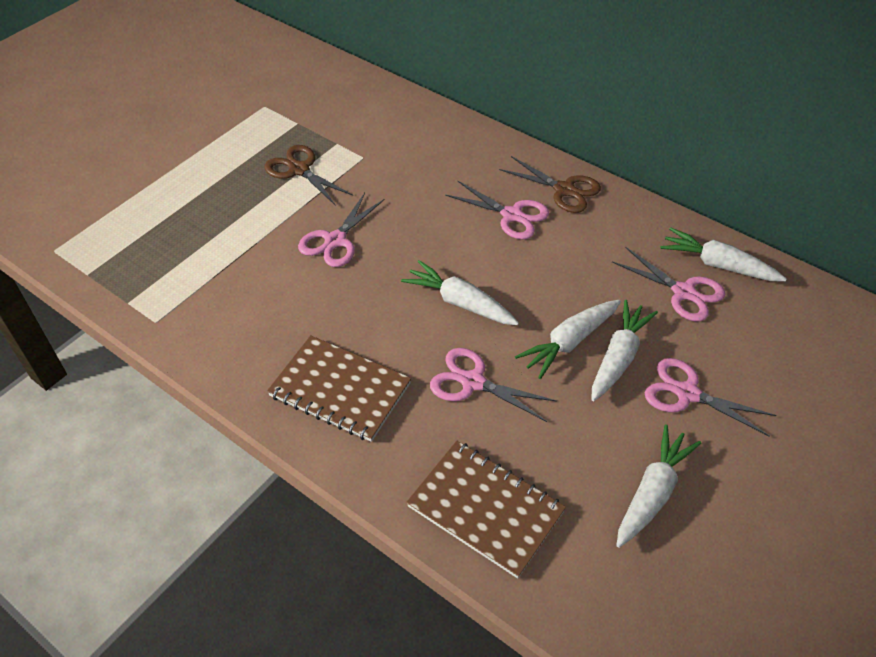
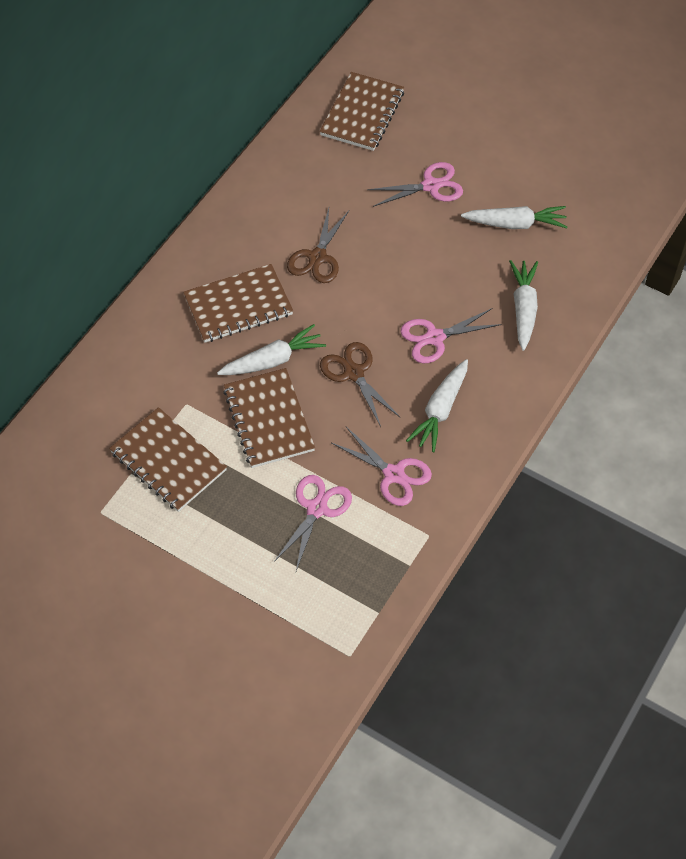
brown notebook: [267,335,411,442] [406,441,566,578] = 2 -> [109,407,227,512] [183,264,293,343] [223,368,315,468] [319,72,404,151] = 4
pink scissors: [298,193,385,267] [430,348,557,422] [445,181,549,240] [612,247,725,322] [645,358,777,437] = 5 -> [274,475,352,571] [332,427,432,506] [367,162,463,207] [400,308,502,363] = 4
white carrot: [401,260,519,325] [515,300,621,379] [591,300,658,401] [616,424,701,548] [661,227,787,281] = 5 -> [217,324,326,375] [406,359,468,452] [461,206,568,229] [509,260,538,351] = 4

